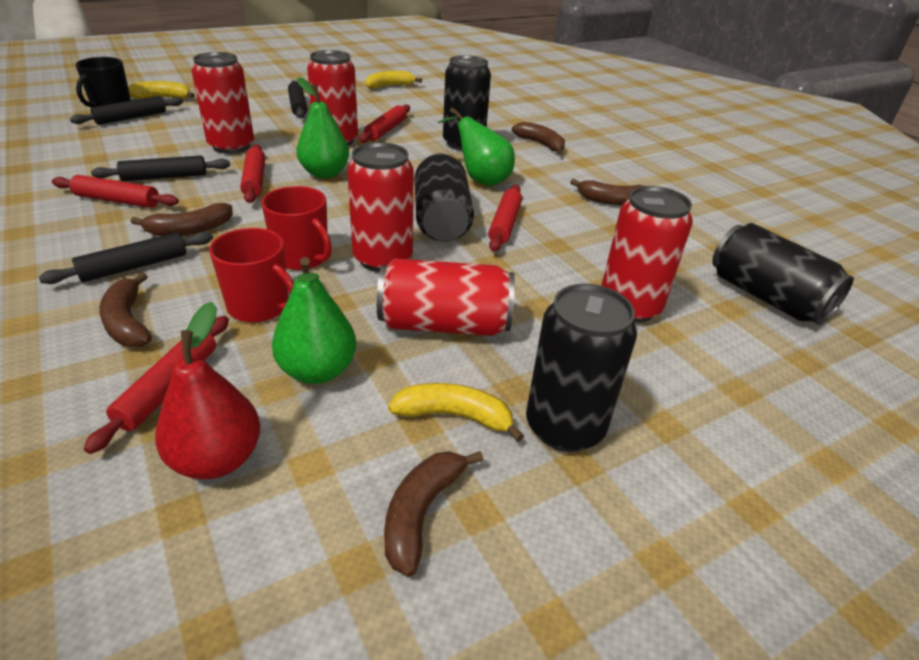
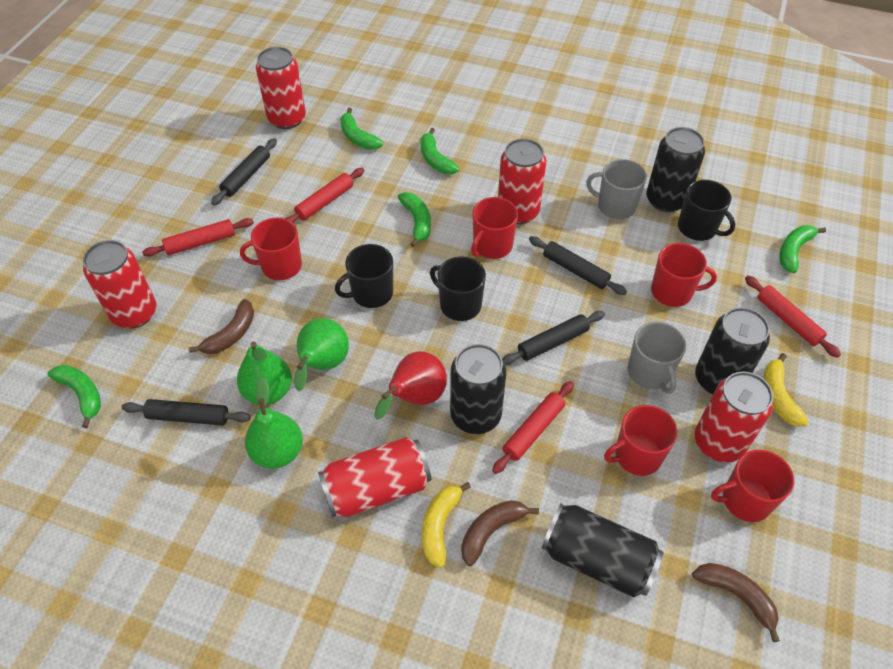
black mug: [75,57,131,108] = 1 -> [335,244,393,308] [430,256,486,321] [678,180,735,241] = 3
brown banana: [99,272,152,347] [131,203,233,236] [384,451,483,577] [512,122,565,154] [570,179,644,205] = 5 -> [189,299,254,354] [461,500,539,566] [692,563,780,642] = 3
green banana: none = 0 -> [47,365,101,428] [340,108,383,150] [398,192,431,247] [421,128,459,174] [780,225,826,273] = 5
grey mug: none = 0 -> [586,159,647,219] [628,322,686,394] = 2
red mug: [209,228,294,323] [261,186,332,270] = 2 -> [240,218,302,280] [471,197,518,259] [604,405,678,476] [651,243,717,307] [711,450,795,522] = 5
red rolling pin: [52,175,179,208] [84,316,229,454] [240,144,265,203] [359,104,410,143] [488,184,522,252] = 5 -> [142,218,254,257] [285,168,364,223] [492,381,574,474] [745,276,841,358] = 4
yellow banana: [129,81,195,99] [365,71,422,89] [388,383,524,442] = 3 -> [422,482,471,568] [764,353,809,427] = 2

